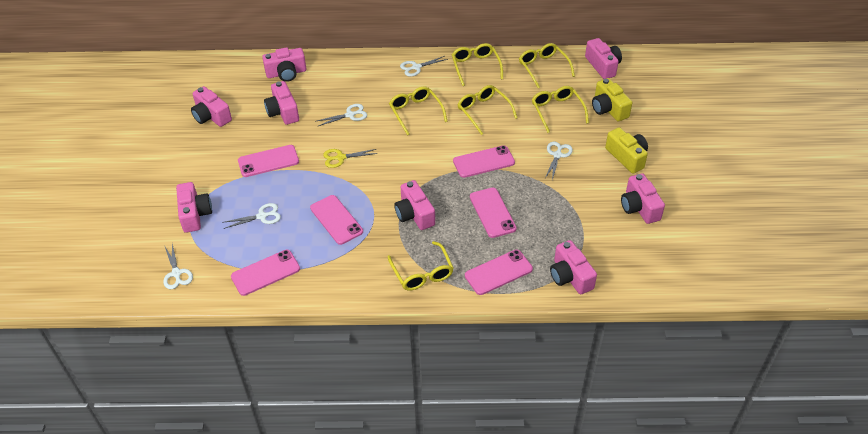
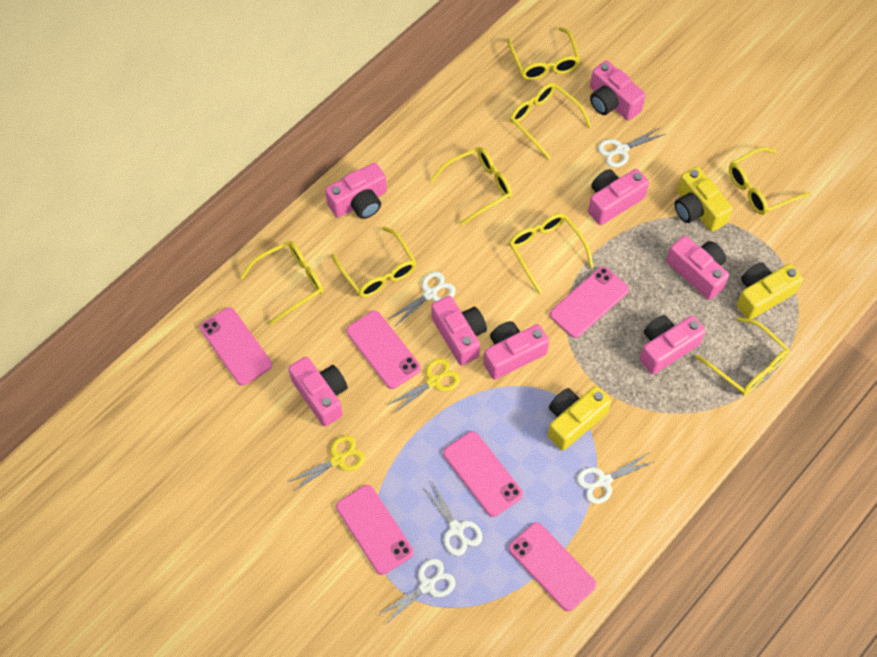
yellow camera: [592,78,632,121] [605,127,648,173] = 2 -> [548,386,611,451] [675,166,733,232] [736,262,803,319] = 3
yellow glasses: [388,241,453,291] [389,86,448,136] [452,43,503,86] [457,85,517,135] [519,43,575,88] [532,86,589,133] = 6 -> [240,241,323,325] [331,227,416,298] [430,147,512,226] [507,27,580,80] [509,213,594,294] [510,83,592,160] [695,317,789,396] [729,147,810,215] = 8
yellow scissors: [323,149,378,168] = 1 -> [288,435,365,491] [387,358,460,414] = 2

